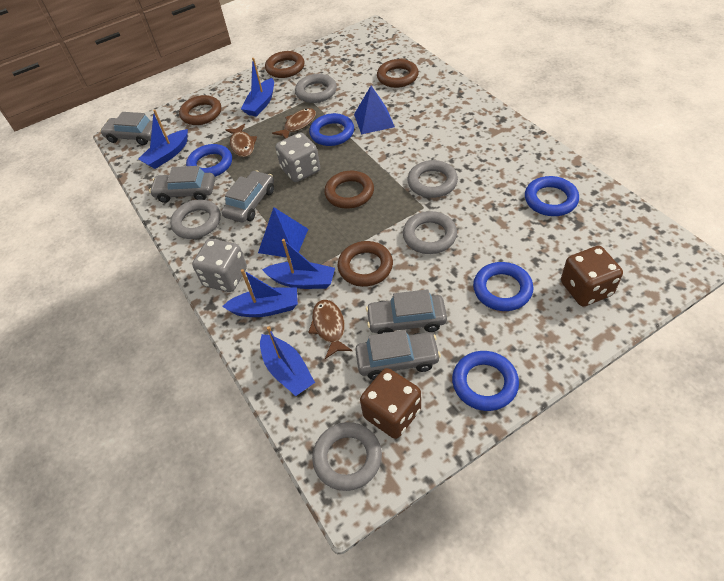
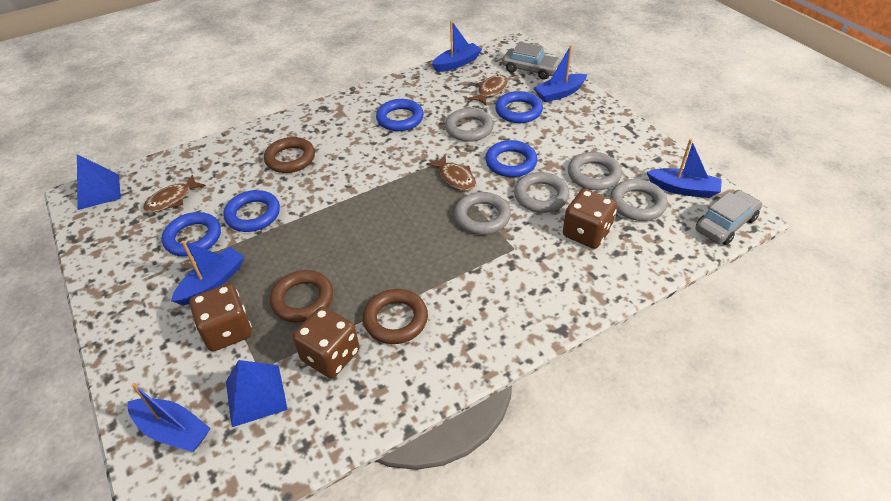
brown dice: [360,368,421,439] [561,246,623,306] = 2 -> [190,284,252,351] [293,307,360,378] [563,189,617,249] = 3
brown ring: [179,95,221,125] [265,51,304,78] [324,171,374,209] [338,241,393,287] [377,59,419,88] = 5 -> [264,137,315,173] [270,270,333,323] [363,289,428,344] = 3
grey car: [100,112,153,145] [149,166,215,203] [222,170,274,222] [355,330,441,380] [366,289,447,334] = 5 -> [502,42,561,80] [696,190,762,245] = 2
grey dice: [192,239,247,292] [275,132,320,182] = 2 -> none = 0

